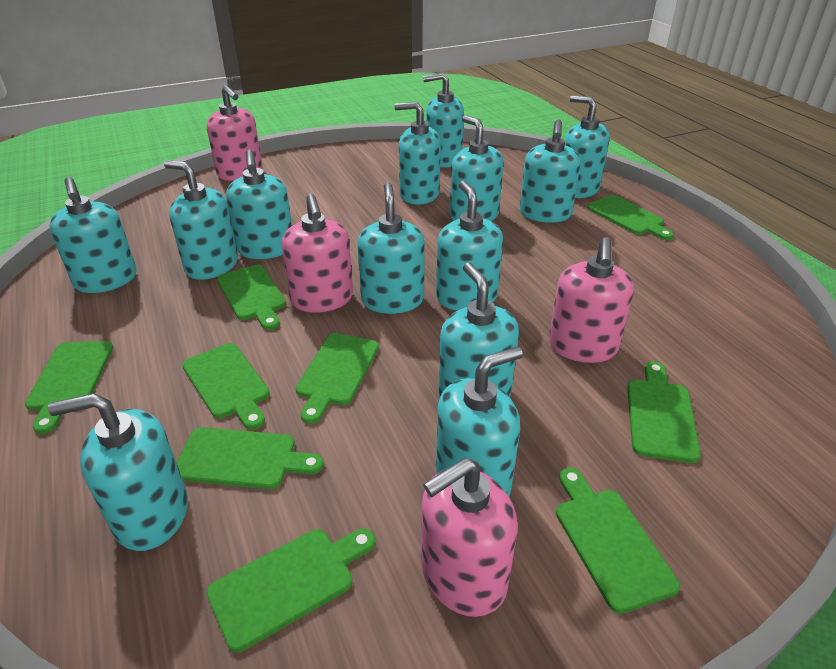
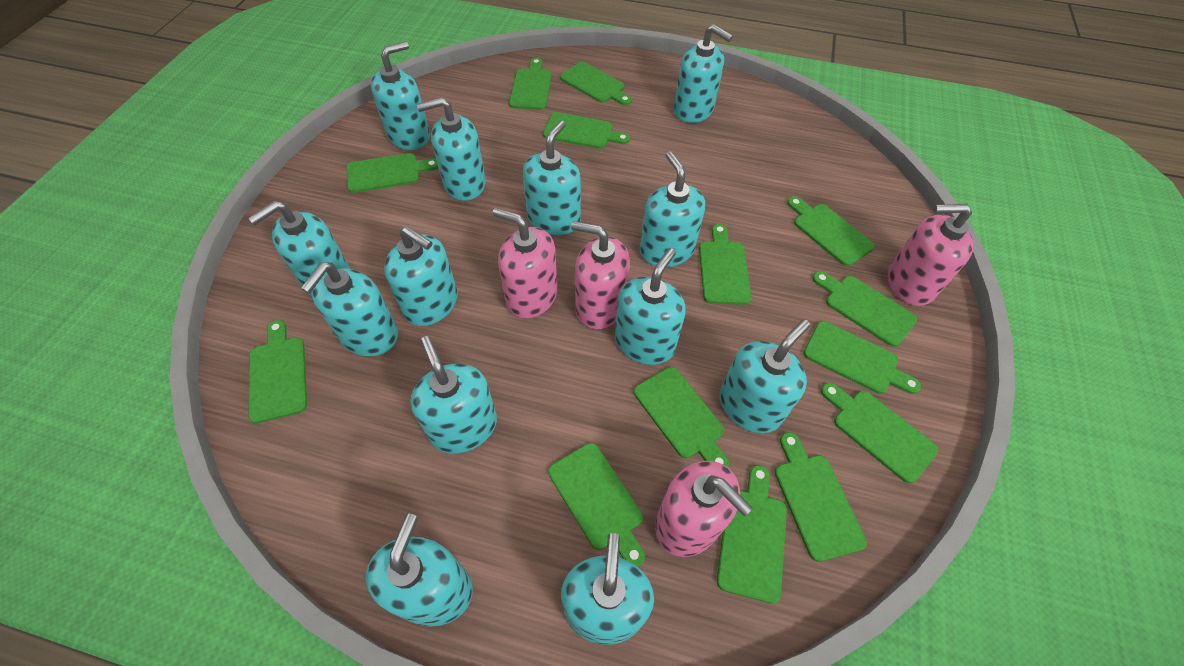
green cutting board: [25,341,113,434] [177,427,323,489] [182,343,270,430] [206,529,375,653] [217,265,286,330] [296,333,379,424] [556,468,680,614] [587,195,674,240] [627,361,701,463] = 9 -> [248,320,307,424] [346,153,438,193] [509,58,552,110] [543,112,630,149] [548,443,645,567] [560,62,632,106] [634,367,729,467] [699,224,752,305] [717,465,787,604] [775,432,867,562] [787,196,875,266] [803,321,921,394] [812,271,917,347] [821,383,938,484] = 14

